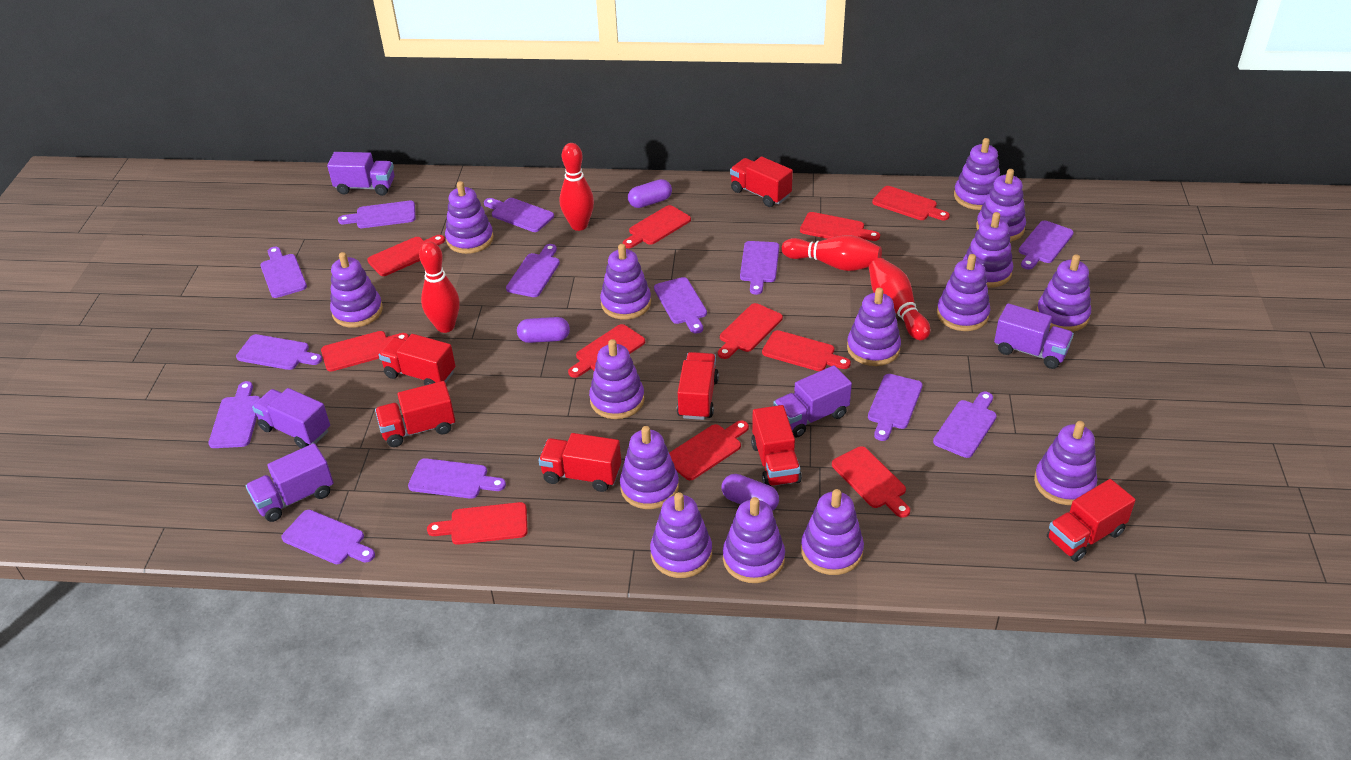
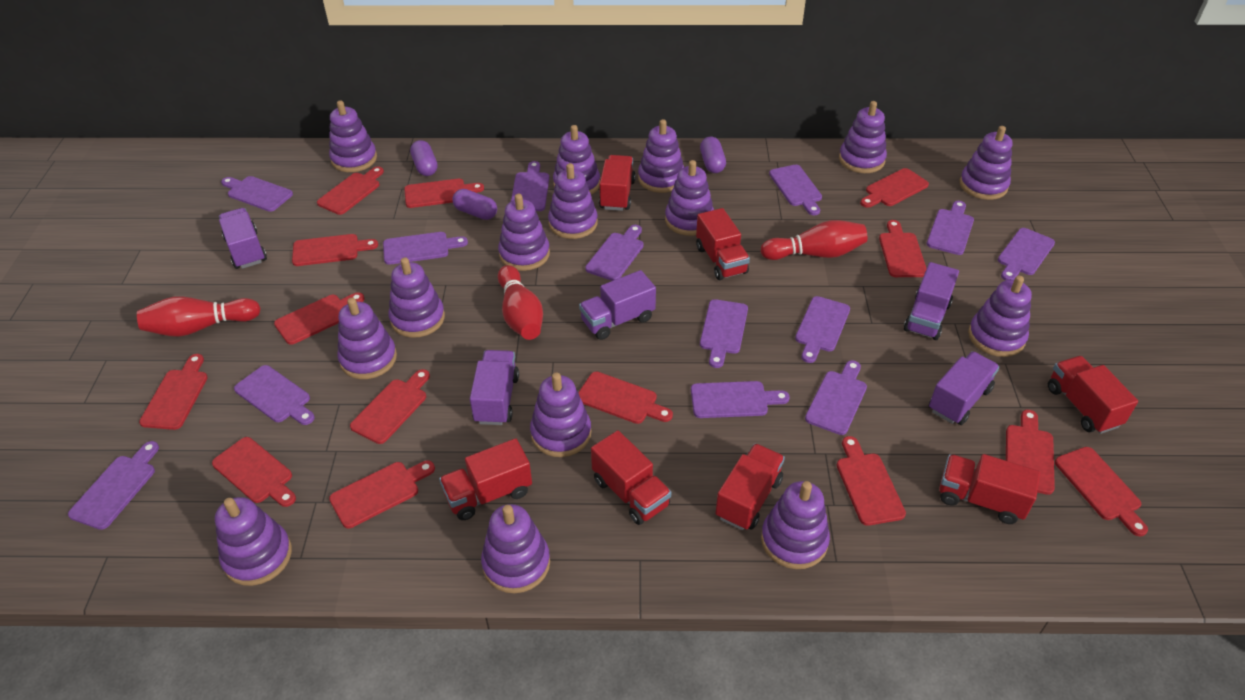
red bowling pin: [419,242,460,333] [560,143,594,231] [781,235,882,271] [869,258,930,340] = 4 -> [137,296,261,337] [498,265,543,340] [760,220,867,260] = 3
red cutting board: [321,331,409,372] [367,235,445,276] [427,502,528,545] [568,324,645,378] [623,205,691,248] [669,420,749,480] [718,303,783,359] [762,330,851,371] [800,212,880,241] [832,446,910,518] [872,186,950,220] = 11 -> [139,354,208,430] [212,437,296,507] [274,292,365,345] [292,234,378,266] [317,166,384,215] [329,461,435,528] [350,369,430,444] [404,179,484,208] [578,372,673,424] [837,436,906,526] [860,168,929,208] [879,220,927,277] [1006,410,1055,495] [1055,447,1148,537] = 14

